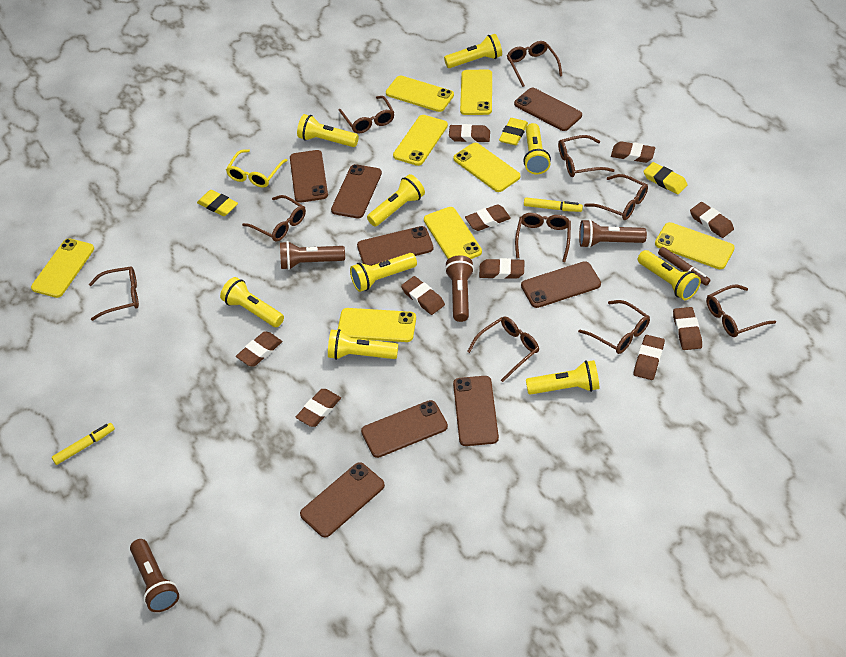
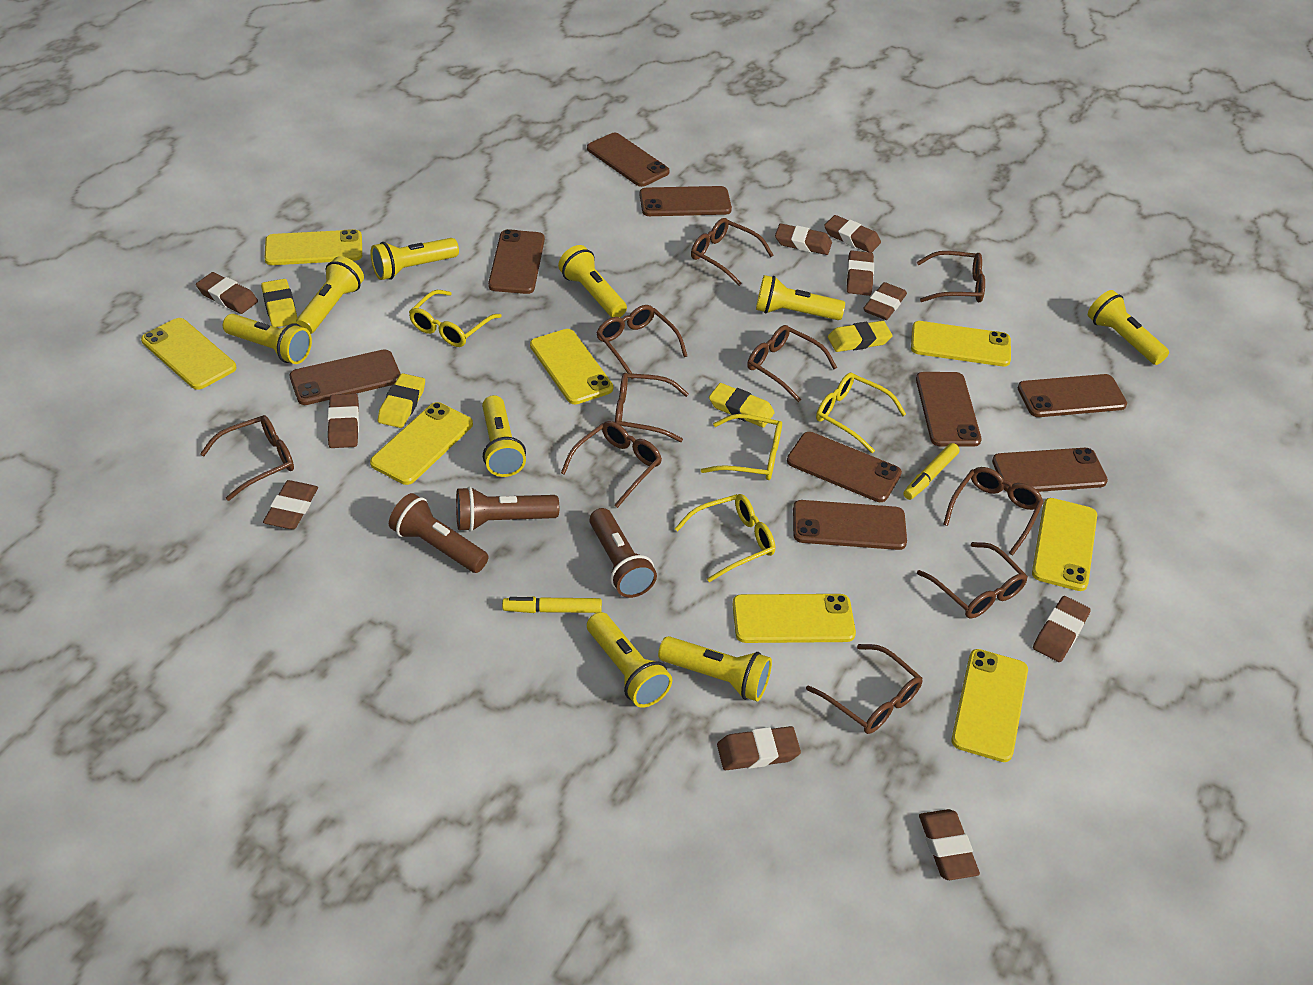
brown flashlight: [130,539,179,612] [280,241,345,270] [445,255,474,322] [579,219,647,248] = 4 -> [389,493,489,573] [456,486,559,532] [589,508,657,598] = 3
brown marker: [658,247,710,286] = 1 -> none = 0
brown phone: [290,150,328,203] [300,462,385,538] [331,164,382,218] [357,226,433,266] [361,400,448,458] [453,376,499,446] [514,88,582,131] [521,261,601,308] = 8 -> [290,349,401,405] [488,229,545,294] [587,133,670,187] [639,186,732,216] [787,432,902,502] [793,500,907,550] [916,372,981,447] [992,448,1108,492] [1018,374,1127,417] = 9
yellow eraser: [197,190,238,216] [499,118,528,145] [643,162,688,194] = 3 -> [261,279,297,327] [378,373,425,428] [709,383,775,428] [828,321,892,352] = 4
yellow glasses: [226,149,288,188] = 1 -> [409,290,502,347] [675,494,775,582] [701,414,782,480] [816,372,906,453] = 4

